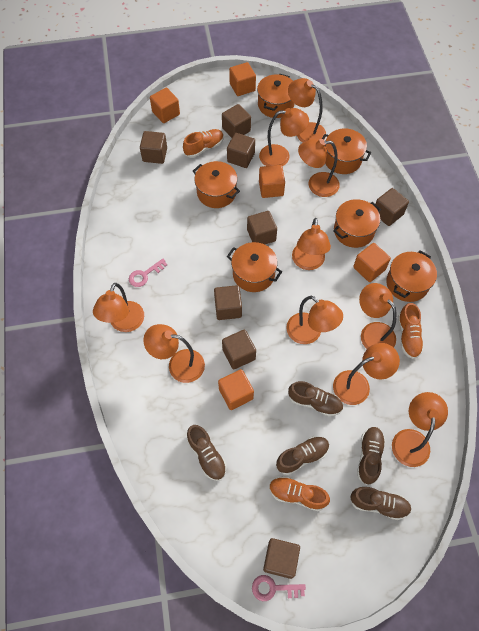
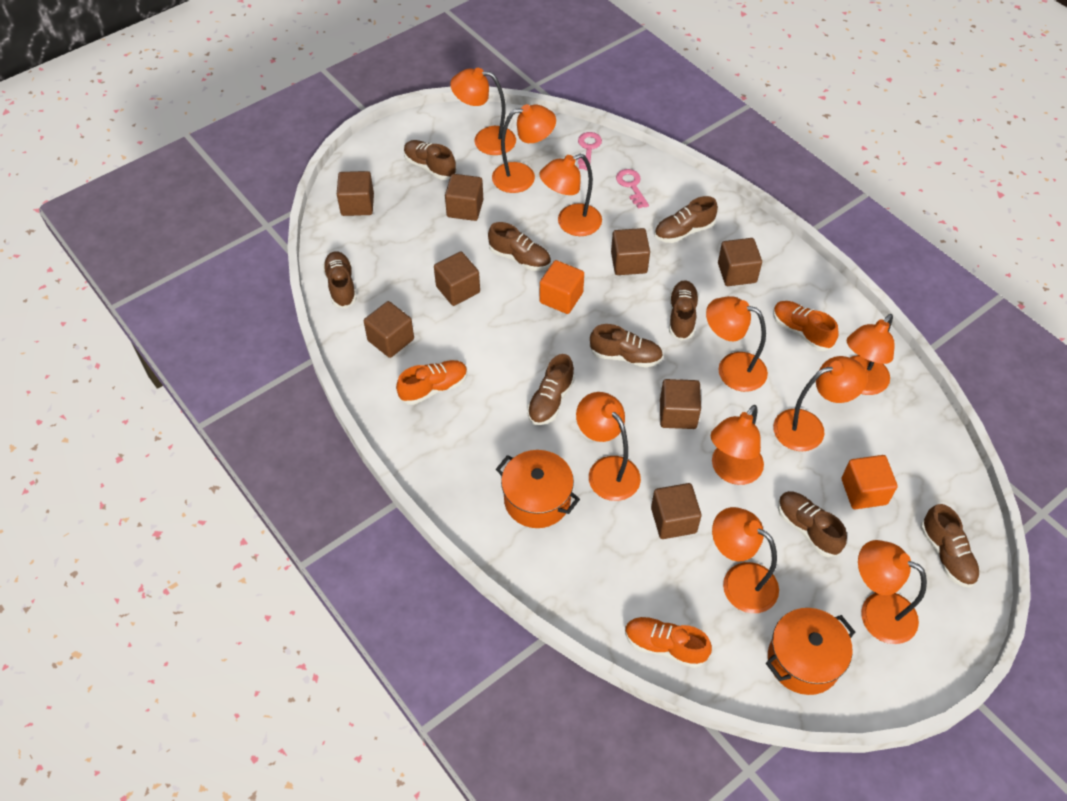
brown shoe: [187,425,227,481] [276,436,330,475] [288,381,343,417] [350,487,412,520] [357,427,386,485] = 5 -> [323,251,357,308] [404,140,457,180] [488,222,551,271] [527,354,575,425] [590,324,663,367] [654,196,718,243] [669,280,699,341] [778,491,847,557] [921,504,980,588] = 9
orange cube: [150,88,180,123] [218,369,254,410] [229,62,256,96] [259,165,285,198] [353,243,391,282] = 5 -> [540,260,584,314] [842,455,898,509] = 2
orange pot: [193,161,240,208] [227,242,282,292] [257,74,294,118] [322,129,371,174] [333,199,381,248] [386,251,437,302] = 6 -> [496,450,580,528] [766,608,855,695] = 2

